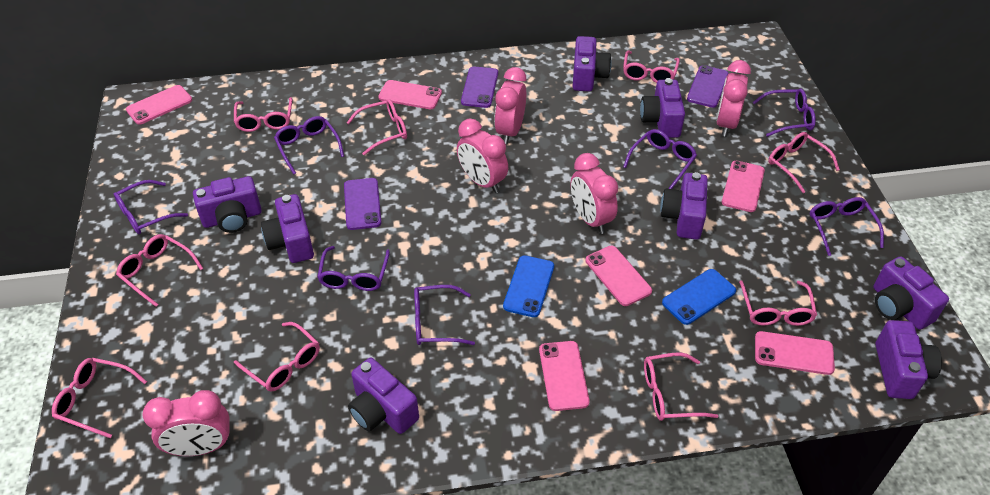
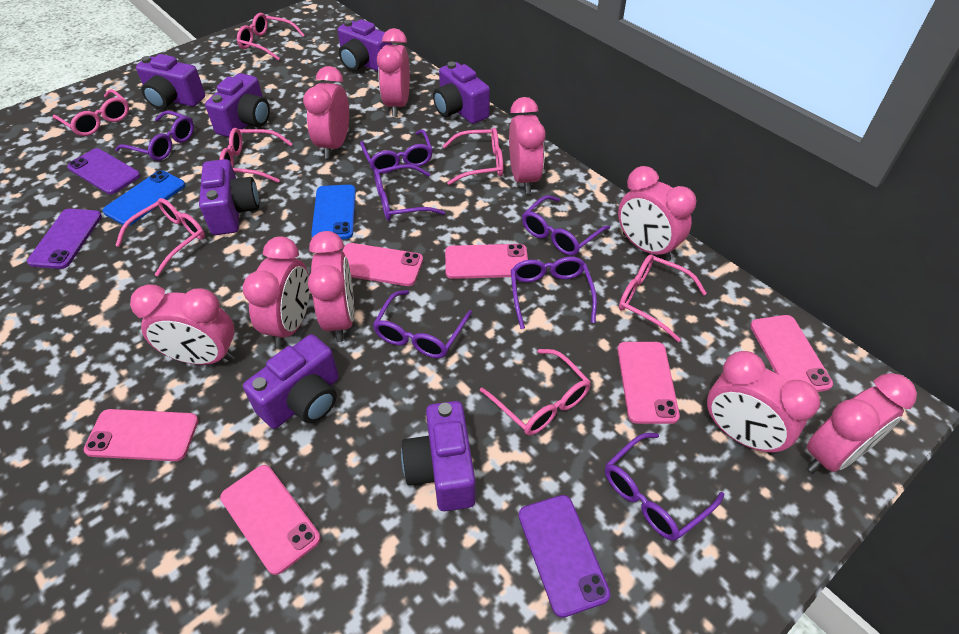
pink clock: [142,390,231,456] [457,119,508,193] [494,67,526,144] [571,153,618,234] [716,60,751,137] = 5 -> [130,284,235,365] [243,237,310,348] [303,66,349,159] [308,231,354,342] [377,28,410,117] [509,97,546,193] [618,166,696,261] [707,351,820,455] [807,373,917,473] = 9
pink glasses: [52,358,147,439] [116,234,203,307] [234,97,292,132] [234,322,320,392] [347,99,407,155] [623,50,680,83] [644,353,718,421] [739,280,817,326] [768,132,840,193] = 9 -> [53,89,129,136] [115,198,205,276] [220,128,292,183] [237,13,305,61] [443,128,503,185] [480,349,591,436] [619,255,707,342] = 7
purple camera: [193,176,262,233] [261,194,314,263] [348,358,419,434] [572,36,612,92] [640,78,685,138] [660,172,708,240] [874,256,949,330] [875,320,942,399] = 8 -> [136,54,205,109] [199,159,259,235] [205,73,270,137] [243,334,339,429] [337,19,392,72] [401,401,476,511] [433,62,490,124] = 7

